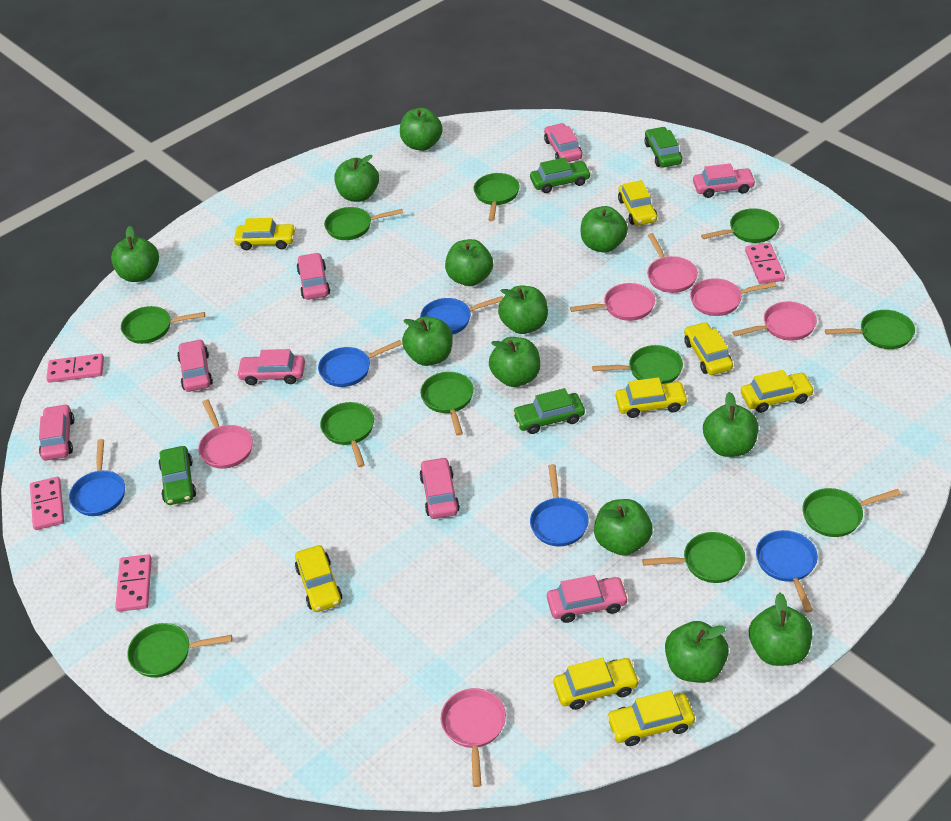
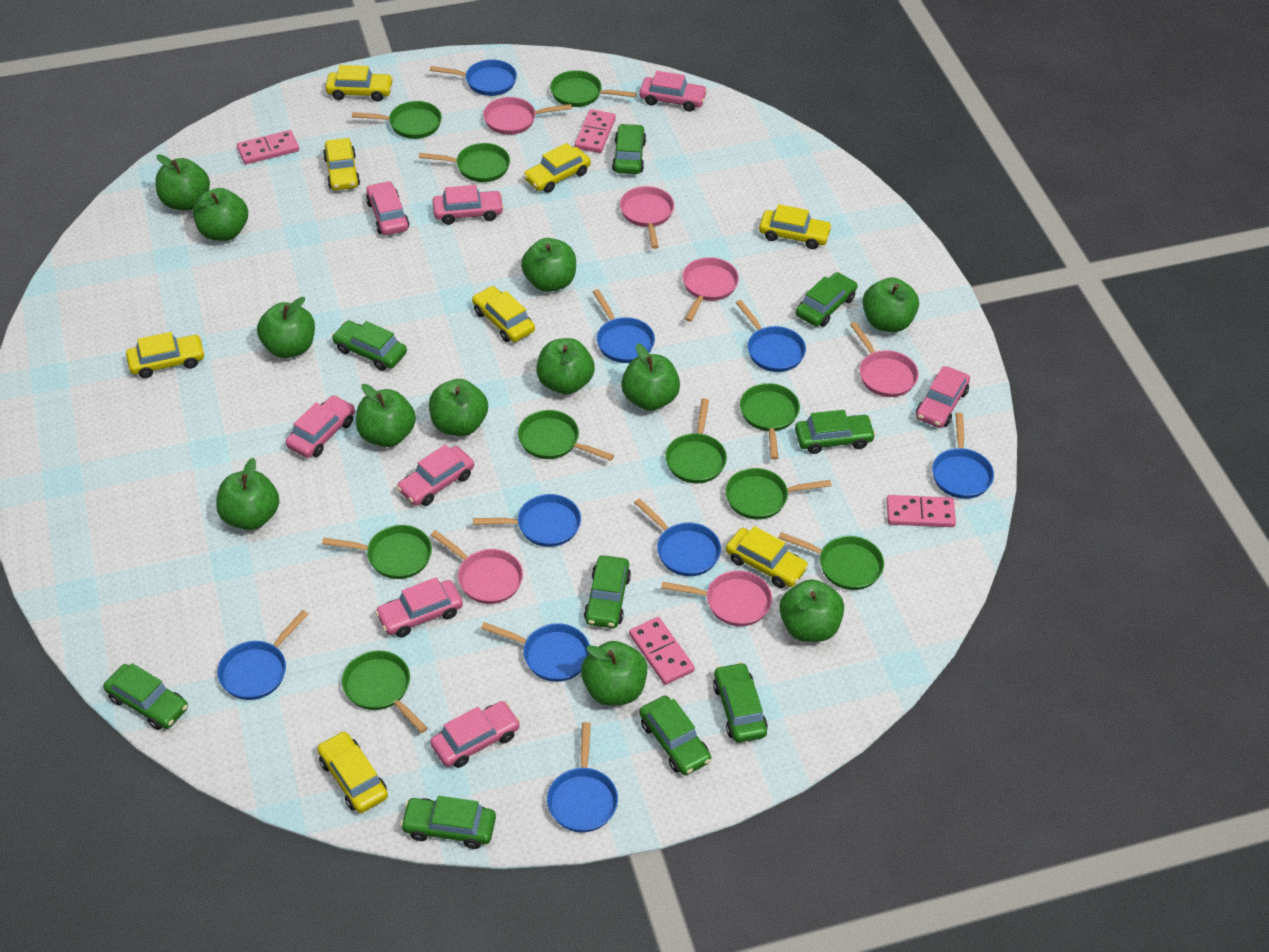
blue pan: [69,439,125,516] [318,340,402,387] [420,296,503,335] [530,464,589,546] [756,530,818,613] = 5 -> [217,610,308,700] [430,59,517,96] [473,494,581,547] [481,622,590,682] [547,722,618,832] [593,289,655,363] [634,498,721,576] [736,300,806,372] [932,412,994,499] = 9
green car: [159,446,196,505] [512,388,585,434] [530,157,591,193] [644,127,682,167] = 4 -> [103,663,188,730] [332,320,407,371] [400,796,496,849] [584,555,631,628] [612,124,646,174] [639,696,711,775] [713,662,768,743] [795,410,876,454] [796,272,857,327] = 9
green pan: [121,306,205,344] [127,623,232,678] [320,402,374,467] [324,207,403,240] [420,372,474,436] [473,173,519,221] [592,345,683,384] [642,532,745,583] [701,208,779,243] [802,488,901,537] [825,310,915,349] = 11 -> [322,525,432,579] [342,650,428,733] [352,101,442,139] [419,143,510,182] [518,410,614,461] [550,70,636,107] [665,398,727,483] [725,468,831,520] [740,383,800,460] [778,532,884,590] = 10

